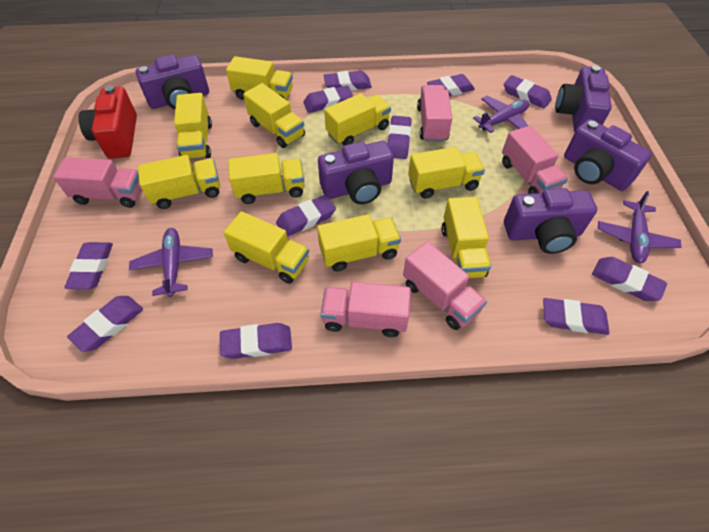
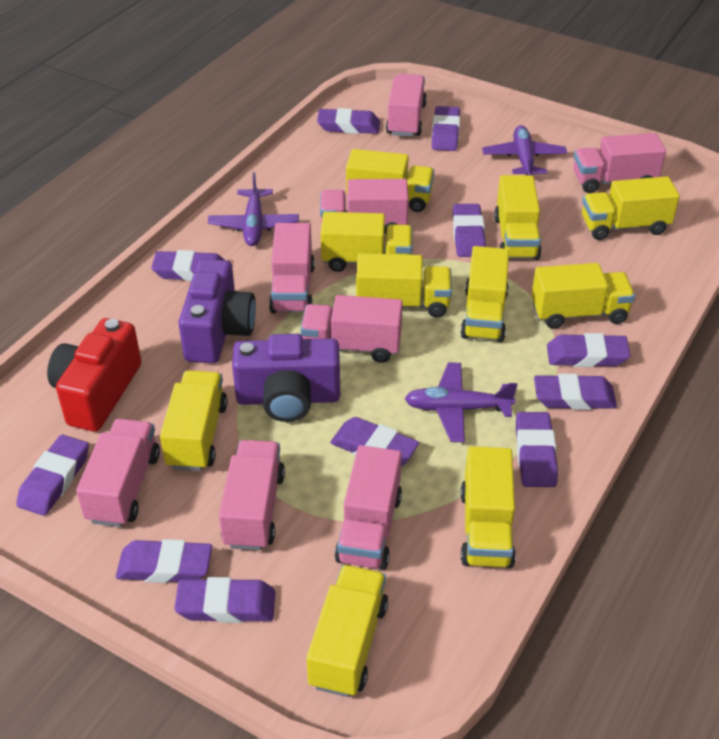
pink truck: [53,157,142,208] [321,282,411,337] [403,241,487,330] [417,85,453,142] [502,126,568,194] = 5 -> [76,419,160,527] [219,440,285,550] [269,223,315,313] [300,295,403,363] [320,179,409,234] [335,445,402,570] [386,74,427,137] [573,133,666,193] = 8
purple camera: [136,54,209,109] [318,141,394,204] [504,188,597,254] [555,65,612,132] [564,119,652,191] = 5 -> [178,259,256,363] [232,334,340,422] = 2

